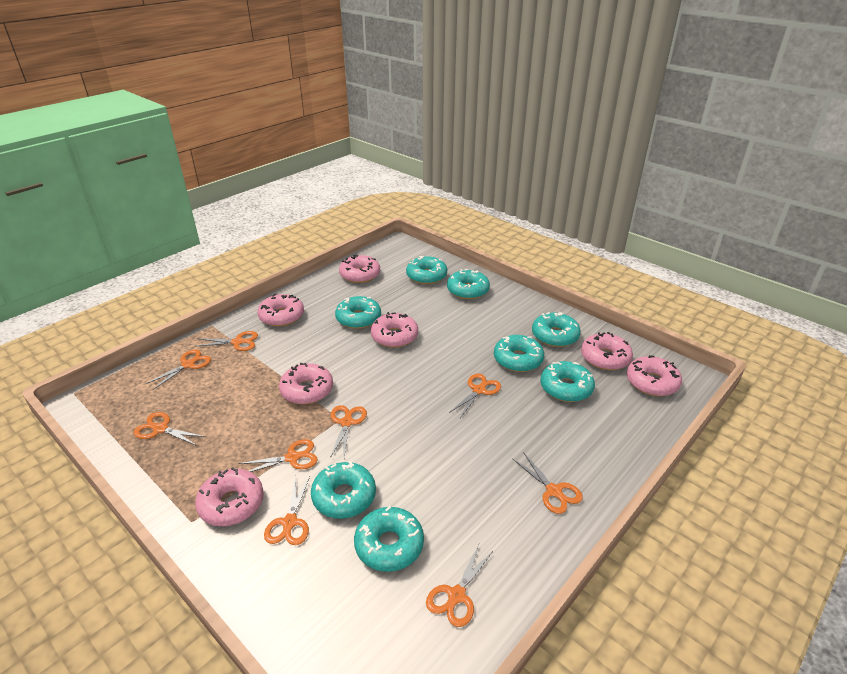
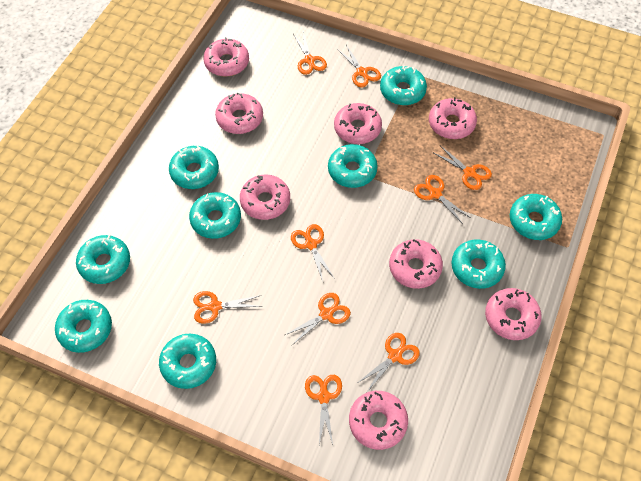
pink donut: [195,467,264,526] [257,294,304,327] [279,363,333,404] [339,255,380,283] [371,312,418,348] [581,332,633,370] [626,355,682,396] = 7 -> [203,37,249,77] [215,92,263,134] [240,175,290,220] [334,103,382,144] [349,391,408,450] [389,239,443,289] [429,97,477,139] [485,288,542,340] = 8
turquoise donut: [311,462,376,519] [335,296,381,329] [354,506,424,572] [406,256,447,284] [447,269,490,299] [494,335,544,372] [532,312,581,347] [540,361,595,402] = 8 -> [55,300,112,353] [76,235,130,284] [159,334,216,389] [169,145,219,189] [189,192,241,239] [328,144,378,188] [380,65,427,105] [452,239,506,289] [510,194,562,240] = 9

